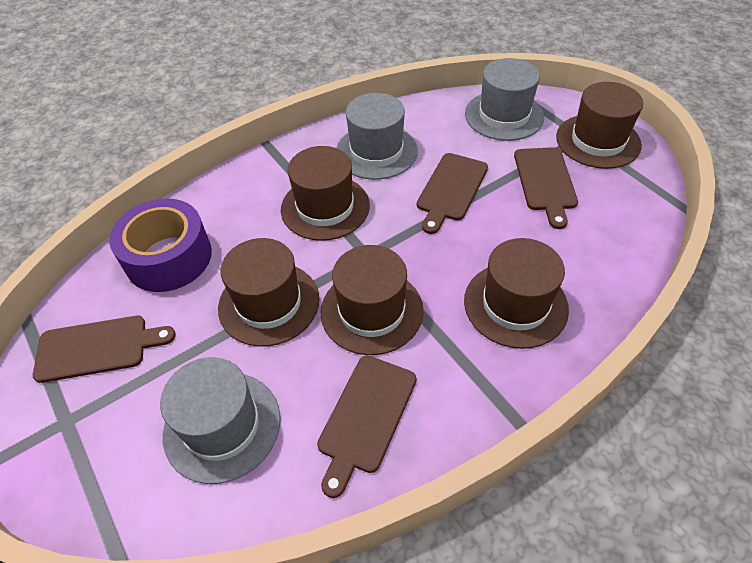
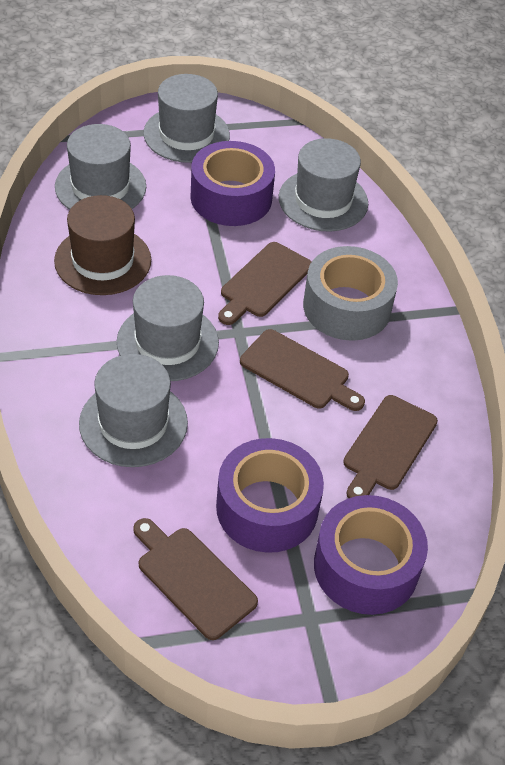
brown hat: [218,238,319,347] [281,146,370,241] [321,245,423,355] [464,238,569,349] [556,82,643,169] = 5 -> [54,195,151,295] = 1
grey hat: [160,357,280,484] [337,93,418,180] [465,58,544,141] = 3 -> [55,124,146,210] [79,354,188,467] [117,275,219,381] [143,74,230,163] [279,138,368,232] = 5
grey tape: none = 0 -> [303,246,398,341] = 1
purple tape: [109,198,212,292] = 1 -> [190,141,275,226] [216,438,324,553] [314,495,428,615] = 3

